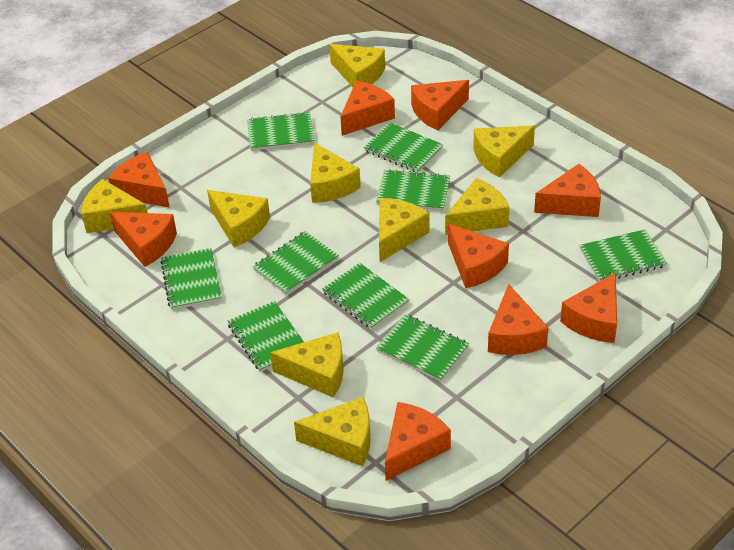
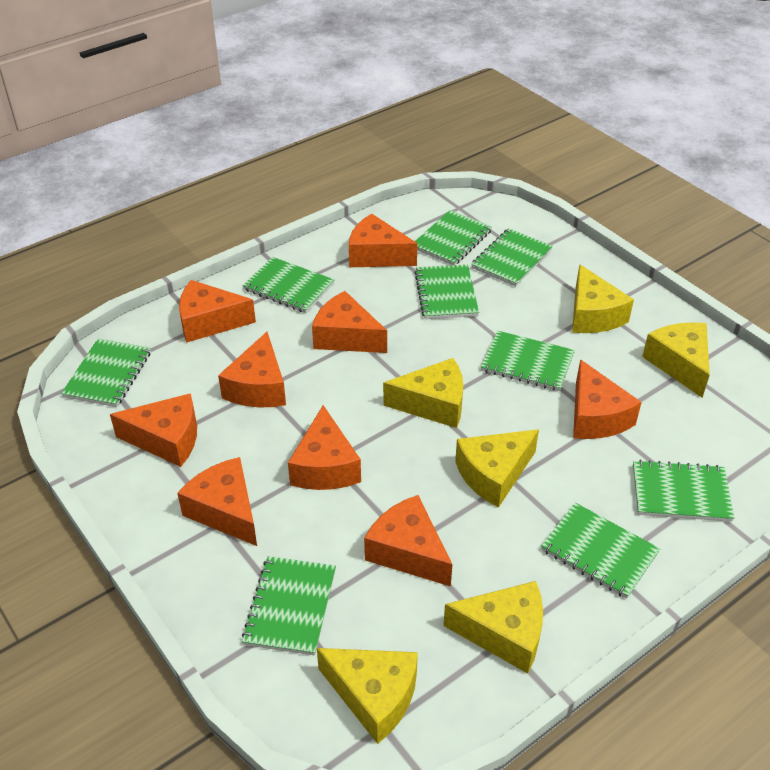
yellow cheese: [82,179,148,233] [207,190,270,248] [270,332,344,398] [294,397,371,467] [310,143,361,203] [329,44,385,87] [379,198,429,262] [445,178,510,235] [473,126,535,178] = 9 -> [317,648,418,744] [383,358,463,428] [443,581,543,674] [455,429,539,508] [572,264,634,333] [642,322,710,398] = 6

